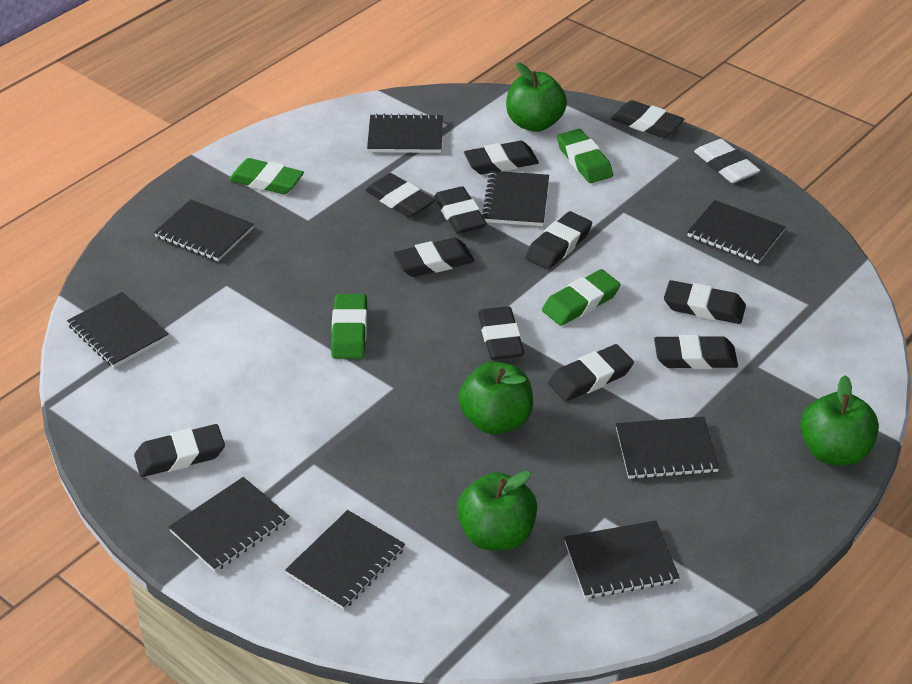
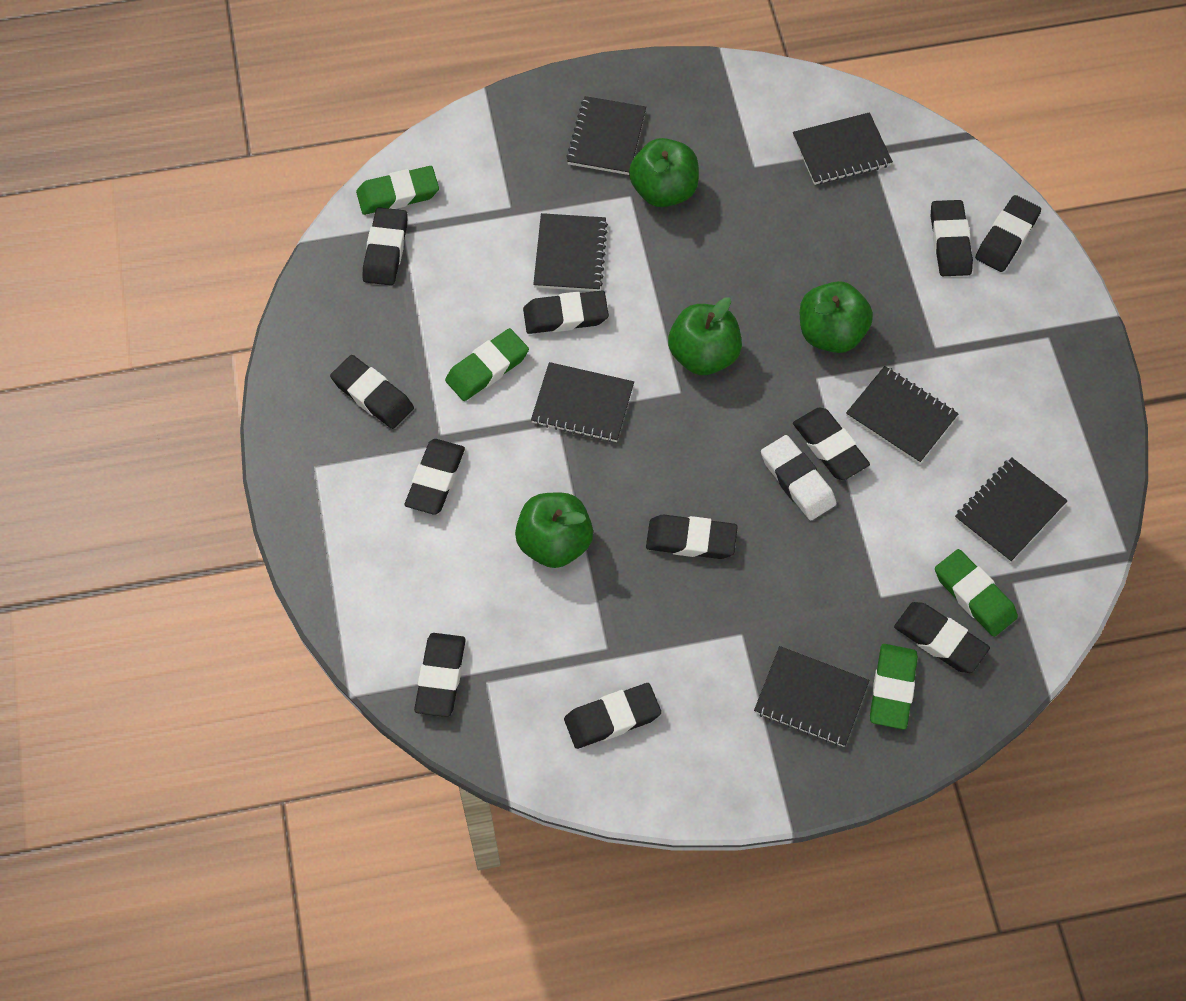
black notebook: [67,292,169,368] [154,199,254,261] [168,477,290,572] [285,510,405,610] [367,113,443,153] [482,171,549,226] [564,521,680,599] [616,417,720,479] [687,200,785,263] = 9 -> [531,362,634,442] [533,213,608,291] [566,96,646,175] [754,646,869,747] [793,112,893,185] [846,366,959,464] [955,457,1068,562] = 7

